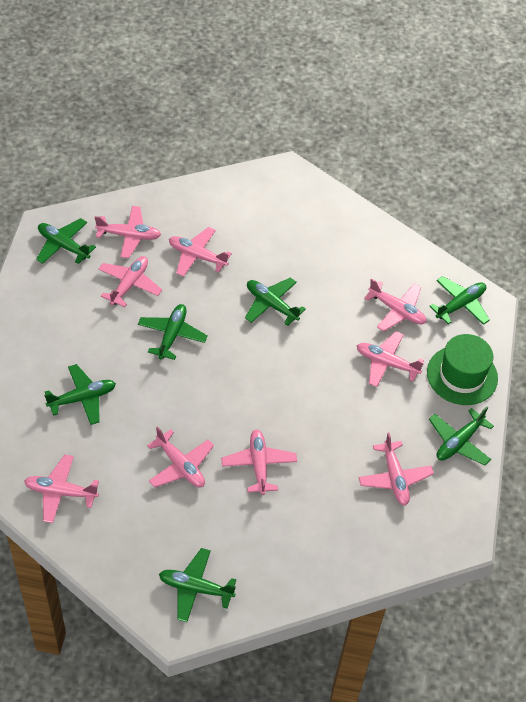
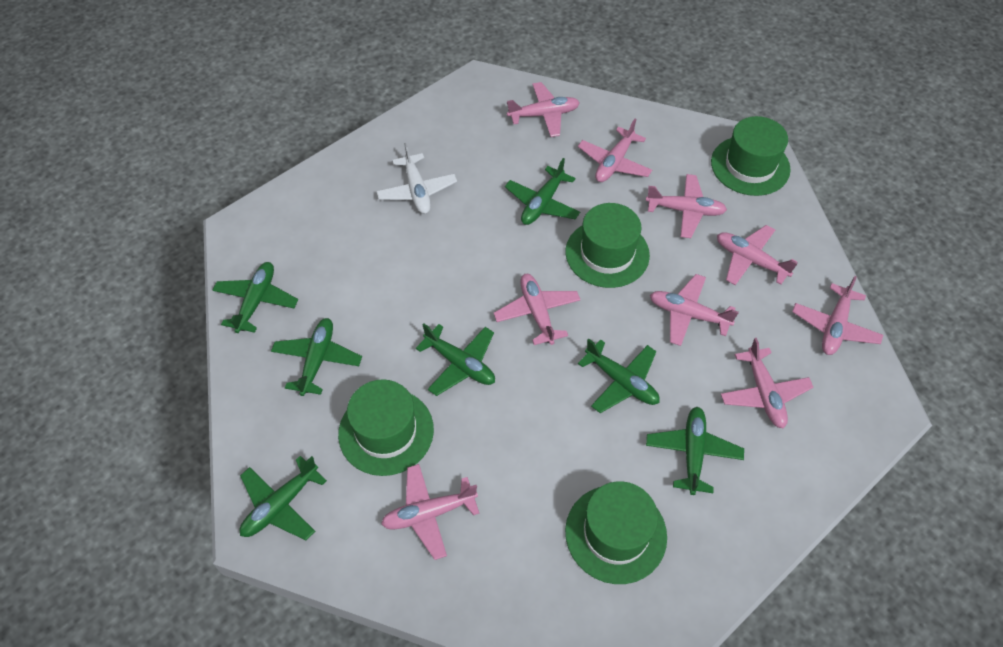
green hat: [427,334,498,405] = 1 -> [338,379,434,476] [565,481,667,584] [566,203,650,288] [711,116,791,196] = 4
white plane: none = 0 -> [376,143,457,214] = 1

